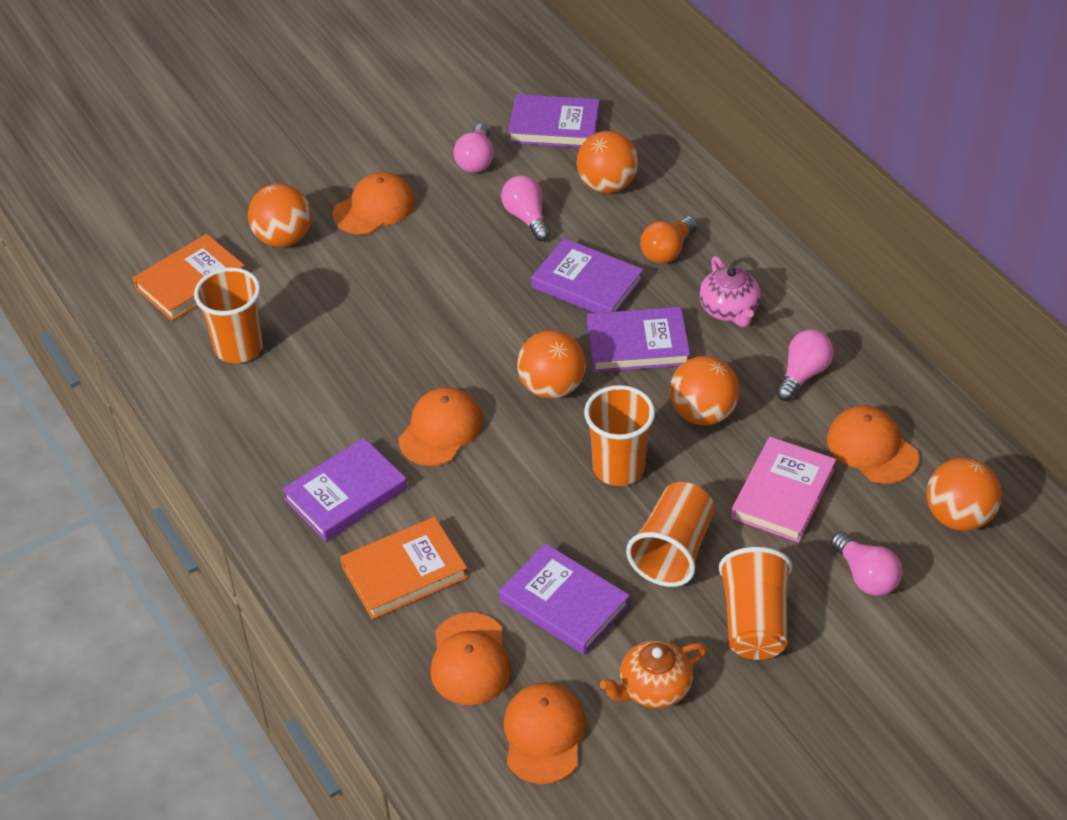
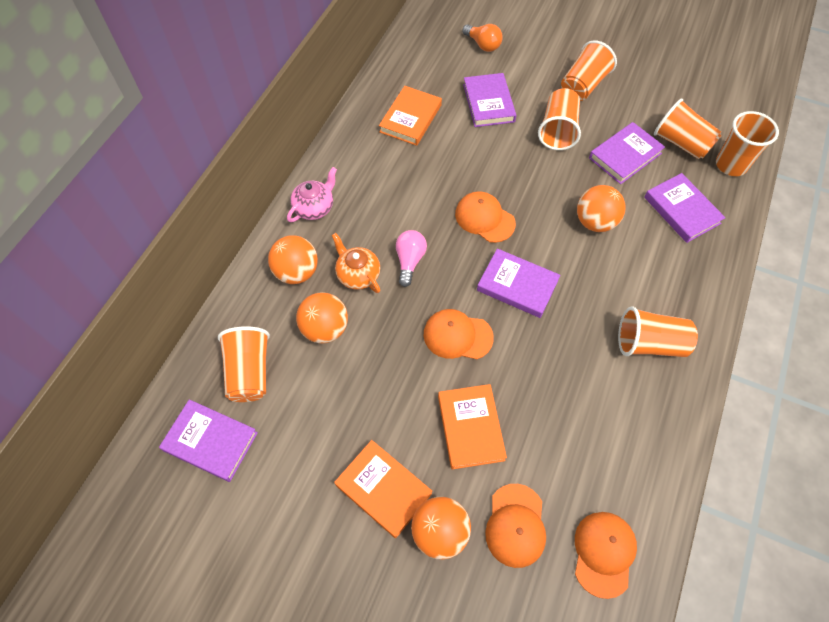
orange ball: [248,184,312,247] [517,330,586,399] [577,131,639,193] [670,356,740,426] [927,457,1002,531] = 5 -> [268,235,318,284] [296,292,348,344] [411,497,471,559] [577,185,626,232] = 4
orange book: [133,234,245,321] [340,517,468,619] = 2 -> [334,440,432,538] [379,86,442,146] [438,384,507,470] = 3
orange cap: [333,172,415,235] [398,387,483,466] [430,612,511,705] [504,682,586,784] [827,405,919,484] = 5 -> [424,309,494,359] [455,191,516,243] [485,484,546,568] [575,512,637,599] = 4
orange cup: [194,267,263,363] [584,385,655,486] [626,482,715,587] [719,547,792,660] = 4 -> [218,326,270,402] [538,88,581,150] [561,40,617,101] [618,307,698,357] [654,99,722,159] [716,111,779,176] = 6
pink book: [731,437,836,543] = 1 -> none = 0
pink light bulb: [453,124,494,173] [501,175,551,241] [776,330,834,401] [831,532,902,596] = 4 -> [396,230,427,287] = 1

